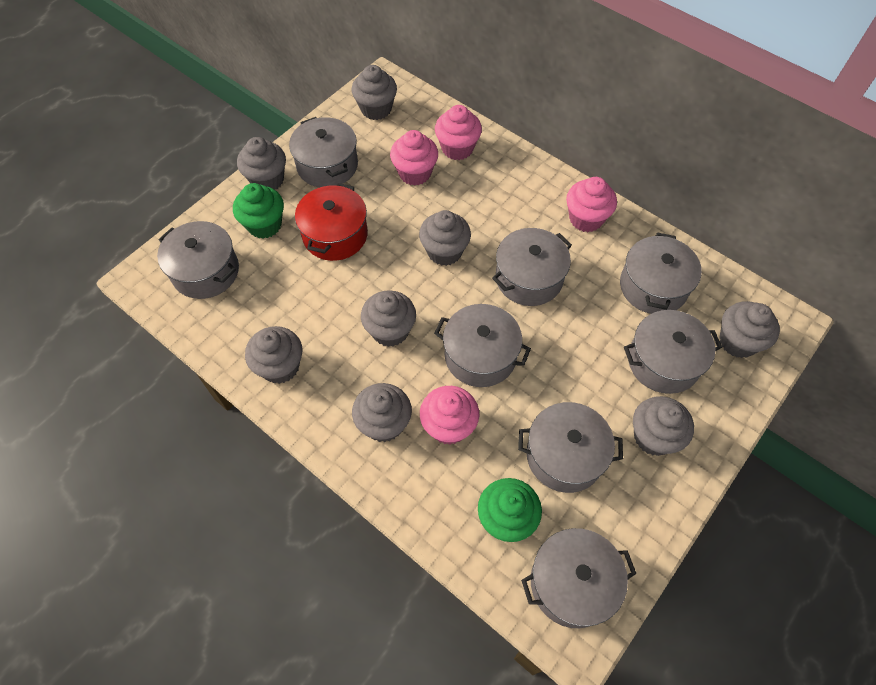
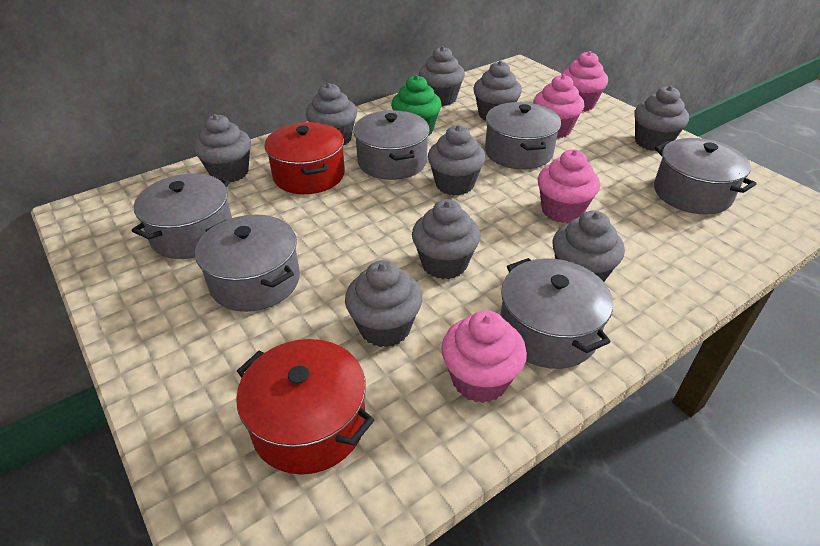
green cupcake: [233,183,284,239] [478,478,542,542] = 2 -> [391,75,441,136] = 1
grey cupcake: [237,137,286,189] [245,326,302,384] [351,65,397,120] [352,383,412,442] [361,290,416,347] [419,210,471,266] [633,396,694,456] [719,301,780,358] = 8 -> [194,114,251,182] [306,83,357,145] [345,260,422,347] [412,199,480,279] [419,46,465,106] [428,125,485,195] [474,61,522,121] [552,210,625,282] [634,86,689,151] = 9
grey pot: [157,221,239,299] [289,117,358,188] [434,304,531,387] [492,228,572,306] [518,402,623,493] [521,528,637,628] [620,232,702,314] [624,310,722,394] = 8 -> [132,174,232,259] [195,215,300,312] [353,110,430,180] [485,102,561,169] [500,258,613,369] [654,138,757,215] = 6
red pot: [295,183,368,261] = 1 -> [236,339,374,475] [264,122,345,194] = 2

